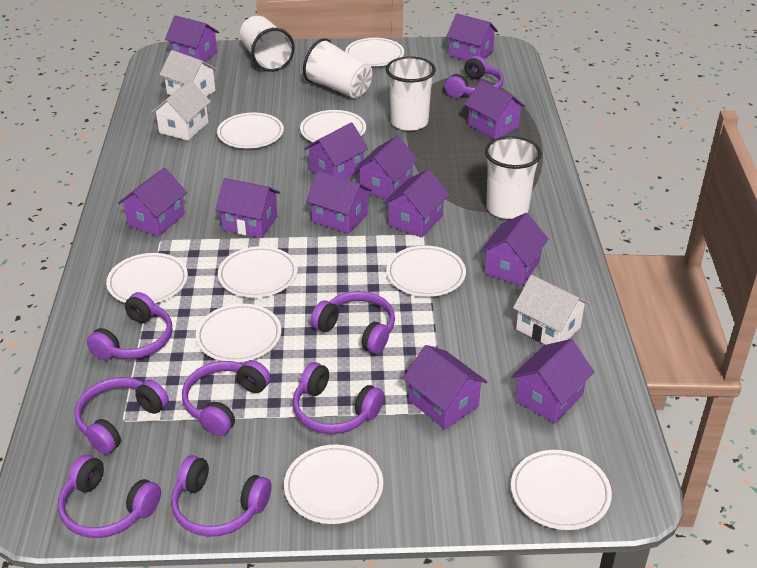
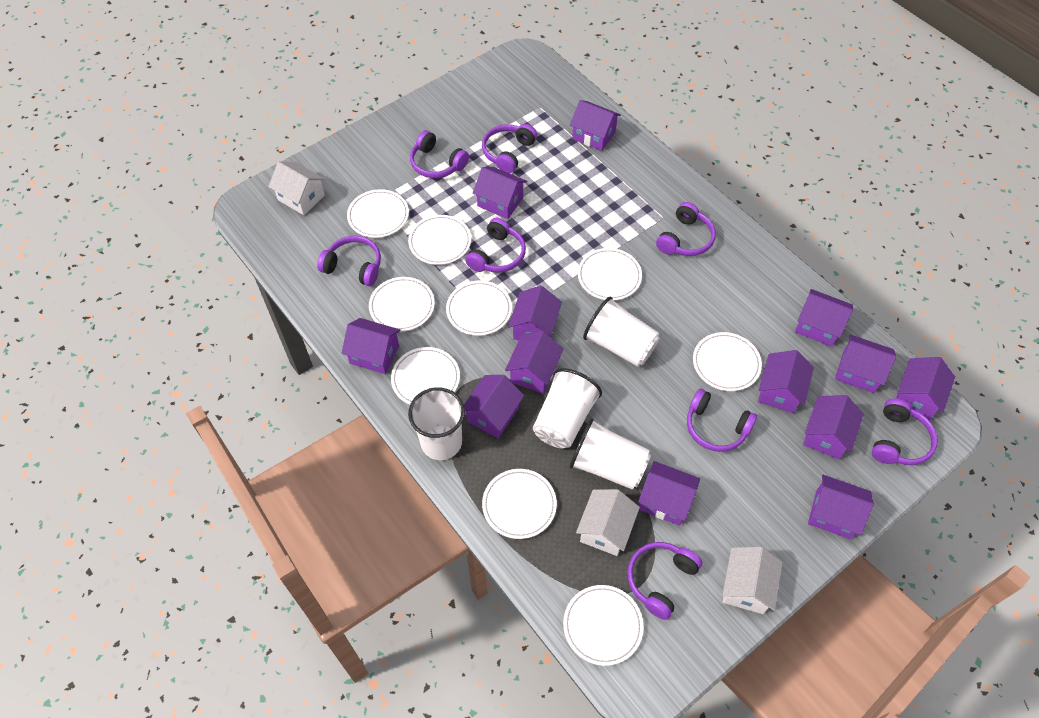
purple house: [118,168,187,237] [165,15,219,62] [215,178,280,238] [304,122,368,179] [306,171,372,234] [354,136,418,199] [383,169,450,238] [403,345,488,430] [446,13,498,61] [465,80,525,139] [481,213,549,286] [511,339,594,423] = 12 -> [342,318,400,374] [464,375,524,438] [473,167,527,219] [505,331,563,394] [508,286,562,340] [570,100,621,151] [638,461,700,526] [758,350,814,413] [795,289,853,347] [803,395,864,459] [808,475,874,539] [835,334,896,393] [896,357,955,420] = 13

